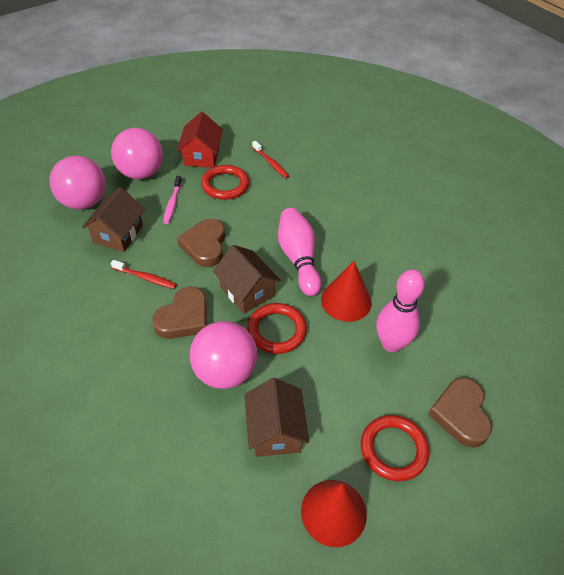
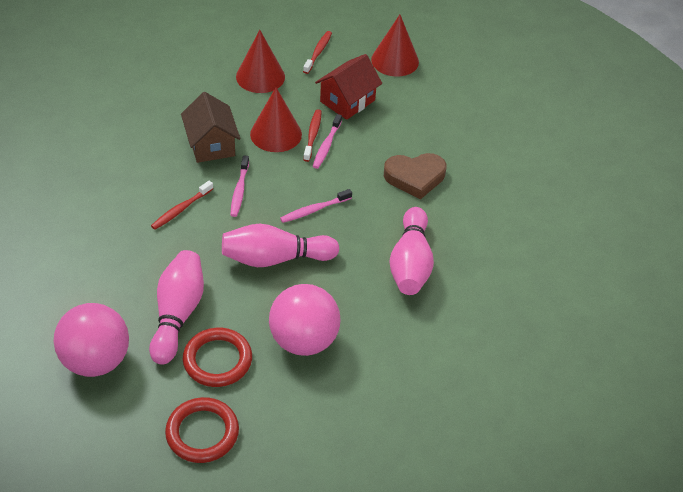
brown heart: [152,287,207,339] [177,219,225,267] [428,378,492,448] = 3 -> [384,153,446,199] = 1
brown house: [82,187,145,252] [213,245,281,314] [244,378,309,457] = 3 -> [181,92,240,163] = 1
pink ball: [49,156,106,209] [111,128,163,179] [190,321,257,389] = 3 -> [54,303,129,377] [269,284,340,356] = 2
pink bowling pin: [278,208,322,296] [376,269,425,352] = 2 -> [149,250,204,365] [222,223,339,267] [389,207,434,295] = 3
pink toothbrush: [163,176,182,224] = 1 -> [230,156,249,217] [280,189,352,223] [313,114,342,169] = 3
red cone: [301,480,367,547] [321,261,372,322] = 2 -> [236,30,285,93] [250,87,302,152] [371,15,419,76] = 3
red ring: [201,165,249,200] [247,303,307,354] [361,415,429,481] = 3 -> [165,397,239,463] [183,328,252,387] = 2
red toothbrush: [111,260,177,289] [252,141,289,178] = 2 -> [151,181,213,230] [303,31,332,74] [303,109,322,162] = 3

